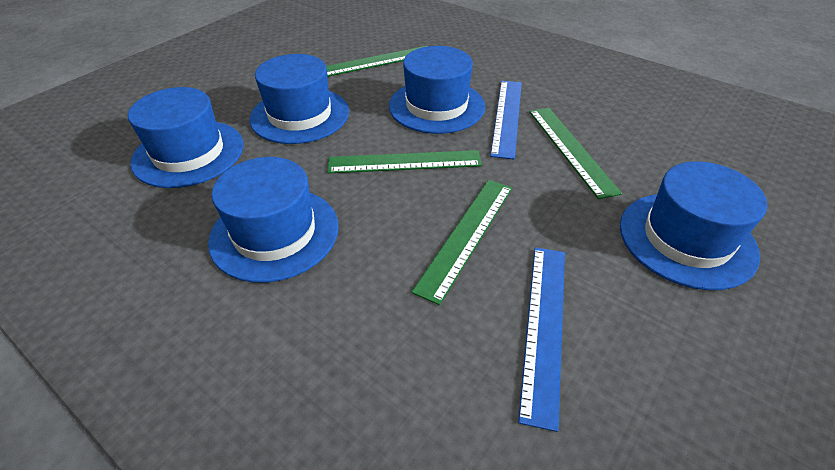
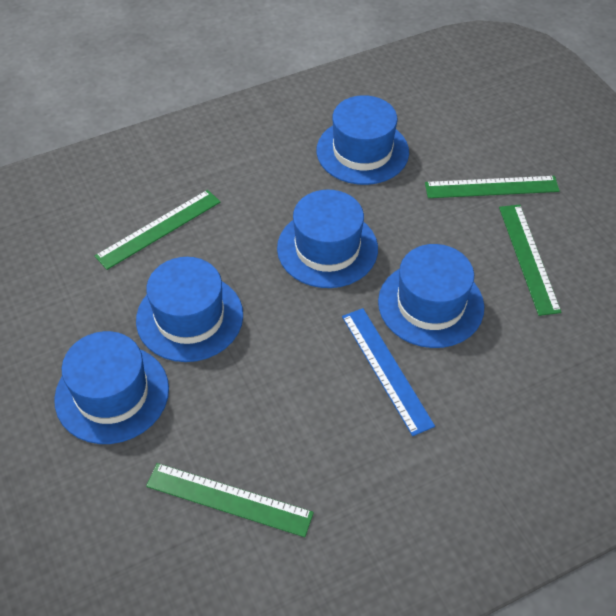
blue ruler: [490,81,522,159] [518,247,565,432] = 2 -> [342,308,435,436] = 1

